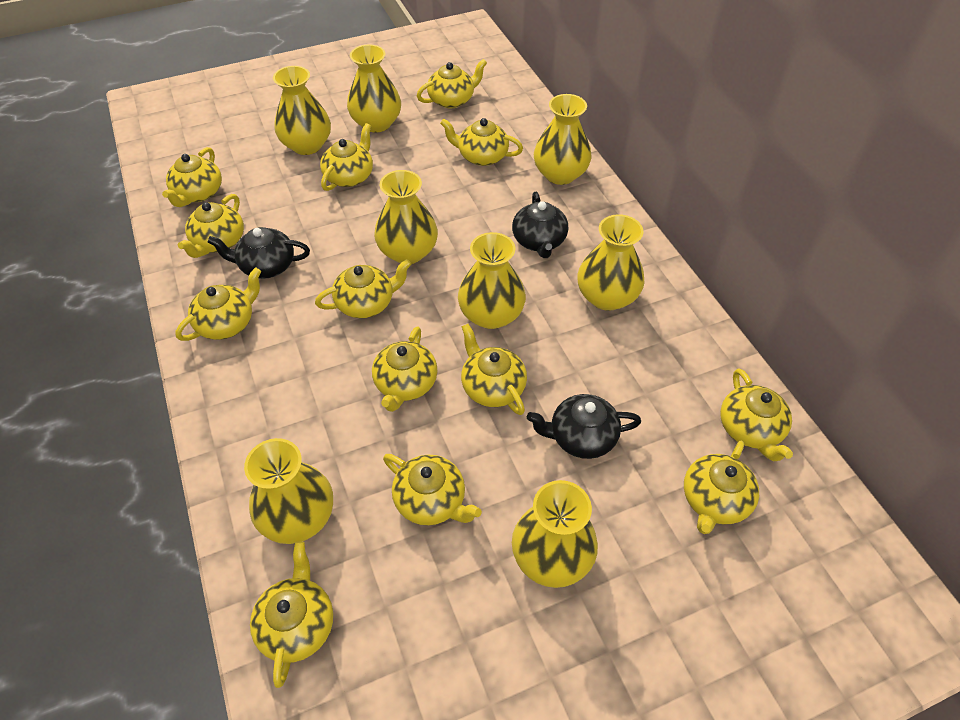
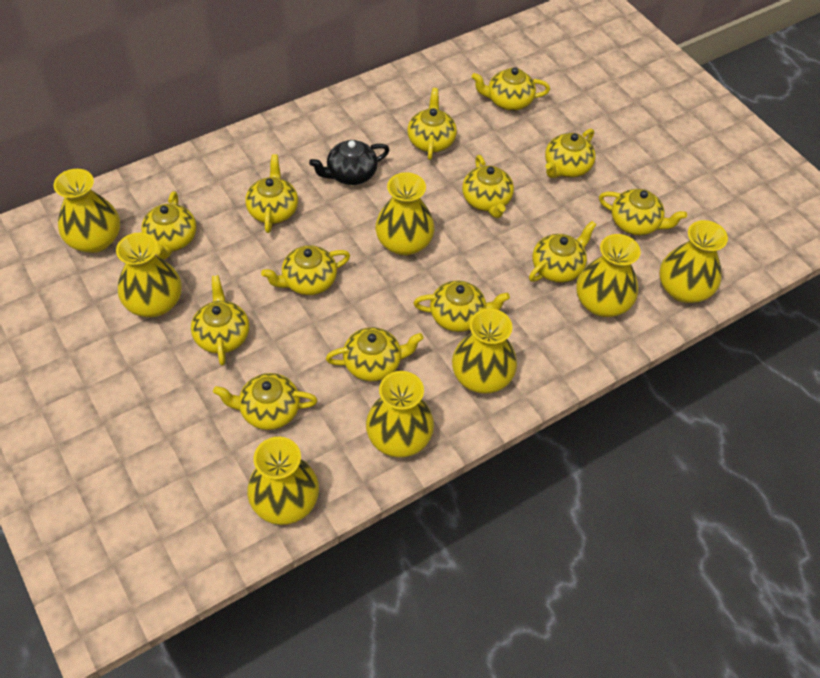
black teapot: [208,227,310,279] [512,192,568,258] [527,394,641,459] = 3 -> [309,140,389,185] = 1

